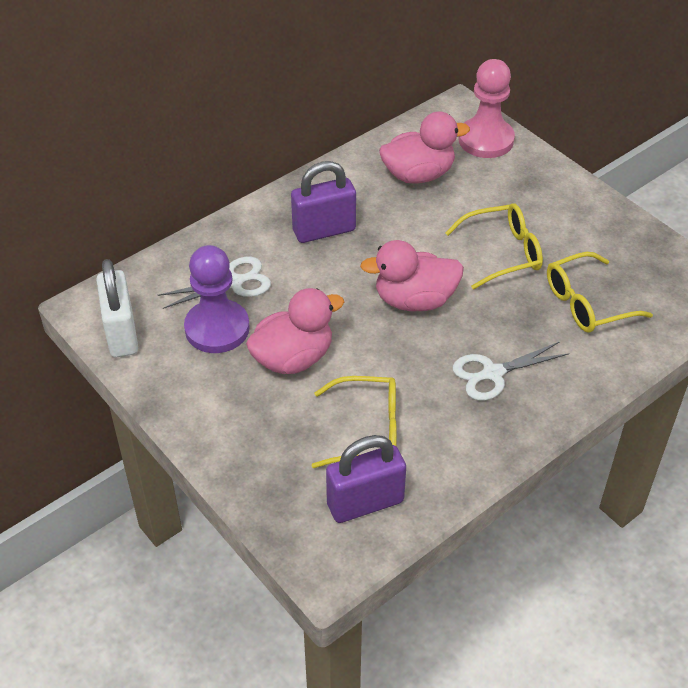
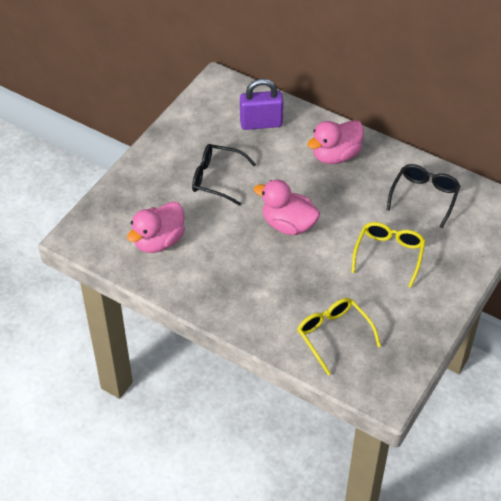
black glasses: none = 0 -> [192,144,256,206] [386,164,460,228] = 2
pink pawn: [459,59,515,158] = 1 -> none = 0
purple padlock: [291,161,356,243] [326,435,406,523] = 2 -> [240,79,283,130] = 1
purple pawn: [184,245,250,353] = 1 -> none = 0
white padlock: [96,259,138,358] = 1 -> none = 0
white scissors: [157,257,271,309] [453,342,569,401] = 2 -> none = 0
yellow glasses: [312,376,397,468] [445,203,543,290] [547,252,653,333] = 3 -> [297,298,381,375] [351,222,426,287] = 2

